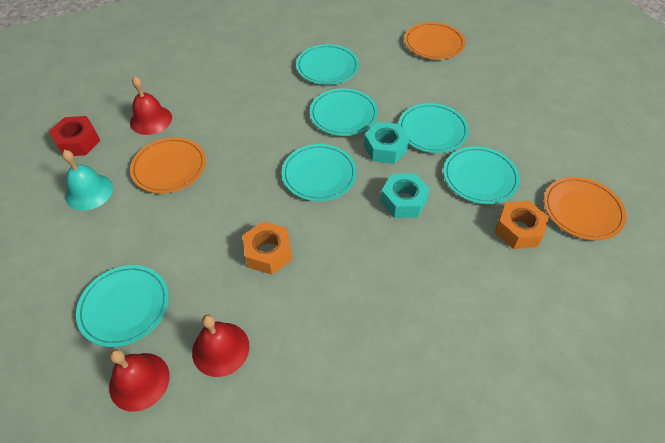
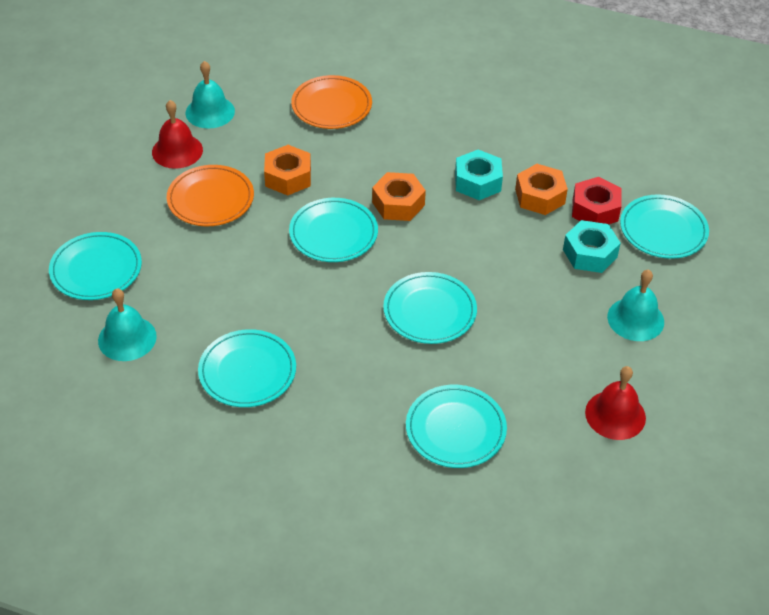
orange nut: [243,221,292,275] [495,201,549,249] = 2 -> [264,145,311,196] [372,172,426,221] [515,164,568,215] = 3
orange plate: [130,137,206,193] [405,22,465,60] [544,177,627,240] = 3 -> [167,165,254,226] [291,75,372,129] = 2
red bell: [109,349,170,412] [130,76,172,135] [192,314,249,377] = 3 -> [152,100,203,169] [585,366,646,440] = 2
turquoise bell: [62,150,113,211] = 1 -> [98,288,157,361] [186,61,235,128] [607,270,664,341] = 3

